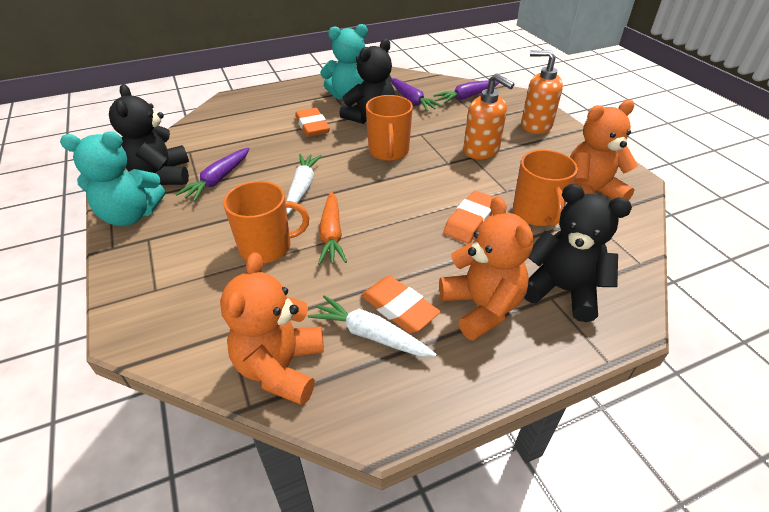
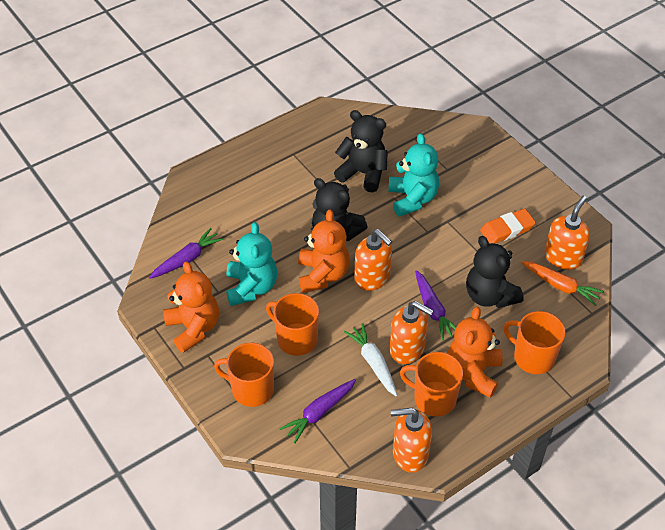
orange eraser: [295,108,330,137] [361,276,440,333] [443,191,494,244] = 3 -> [480,209,536,244] = 1
orange mug: [223,181,309,263] [366,95,413,161] [513,150,578,226] = 3 -> [214,343,274,407] [266,293,319,356] [400,352,463,417] [503,311,565,374] = 4
orange soap dispenser: [463,73,515,159] [521,50,563,134] = 2 -> [354,229,392,291] [390,301,434,364] [391,408,432,473] [545,196,590,270] = 4
white carrot: [286,154,322,214] [308,295,437,357] = 2 -> [344,323,397,396] = 1

